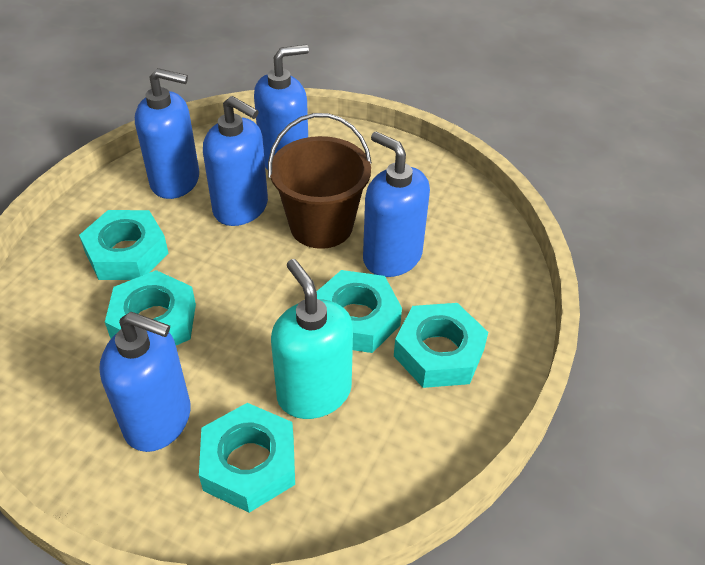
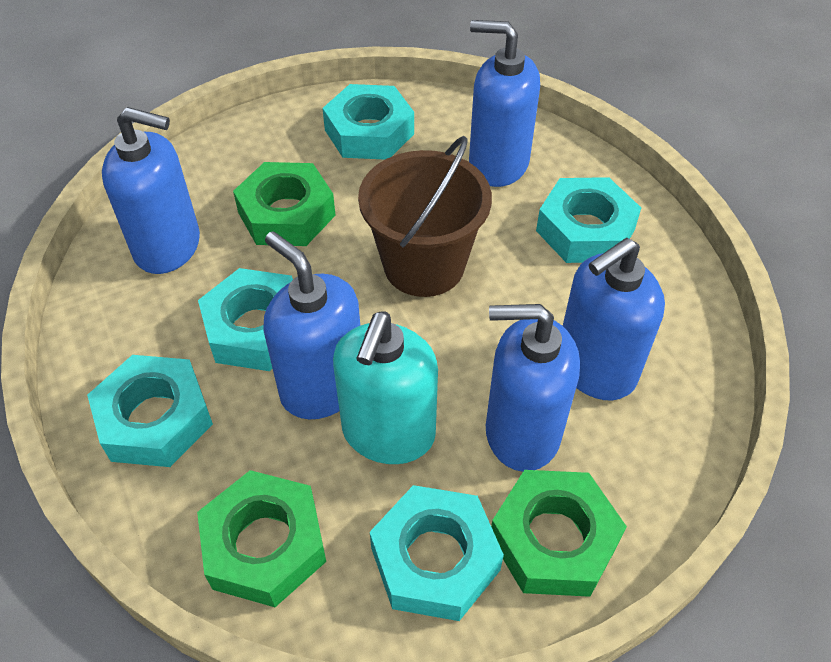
green nut: none = 0 -> [197,470,326,607] [233,162,336,246] [491,470,627,597] = 3

